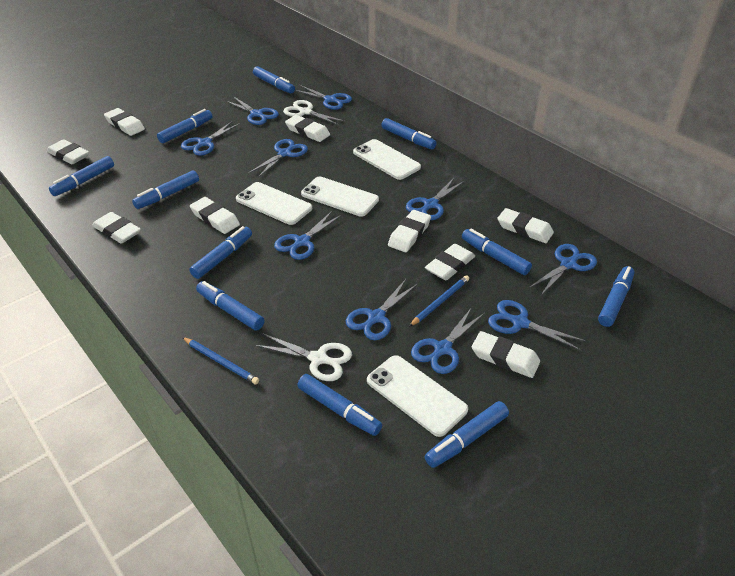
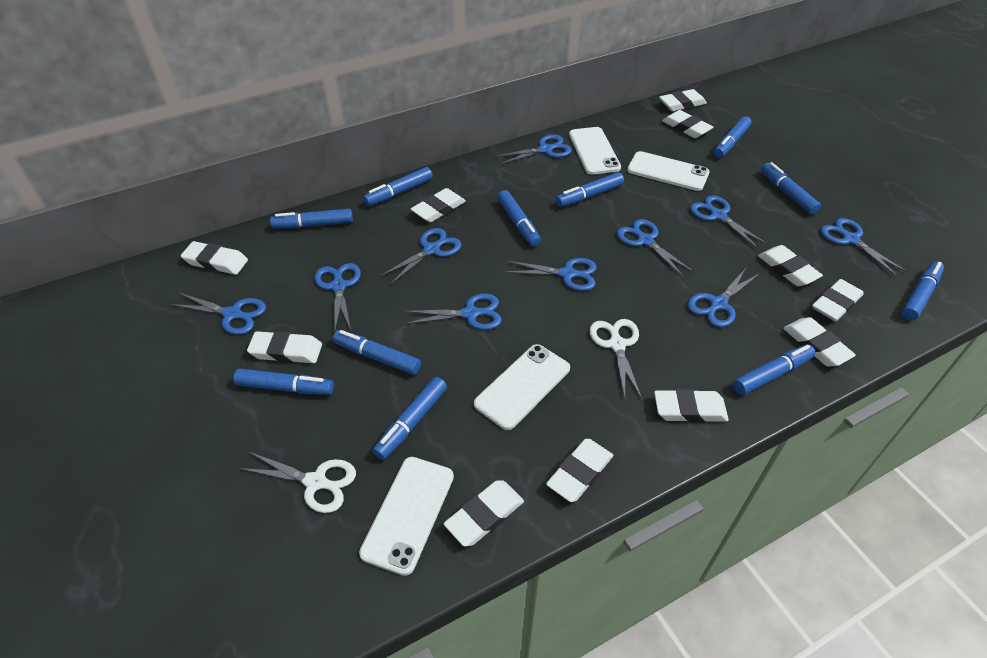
blue pencil: [182,337,259,384] [409,275,469,327] = 2 -> none = 0
white eraser: [47,139,89,164] [92,212,141,244] [104,108,145,136] [190,197,240,234] [285,115,330,142] [388,210,431,252] [425,244,475,280] [472,331,540,378] [497,208,554,243] = 9 -> [181,241,248,275] [247,331,322,363] [411,188,466,222] [444,480,524,547] [546,439,613,502] [654,389,729,423] [659,89,707,111] [662,110,713,138] [758,245,823,286] [783,317,856,367] [812,279,863,322] = 11

